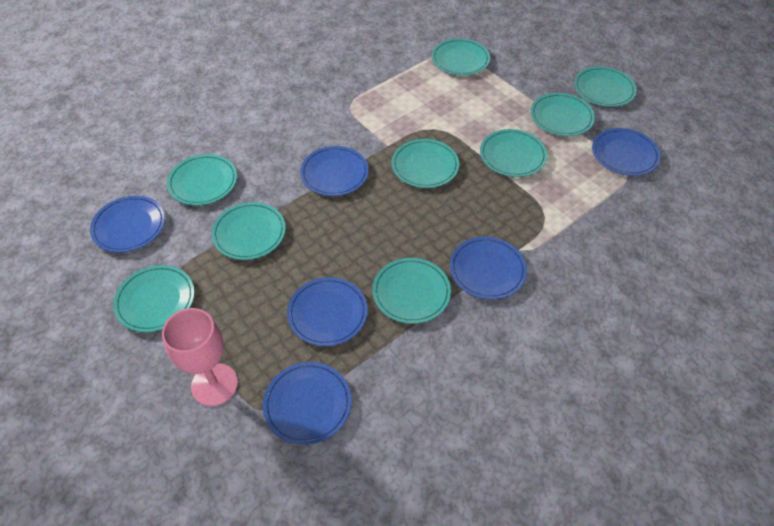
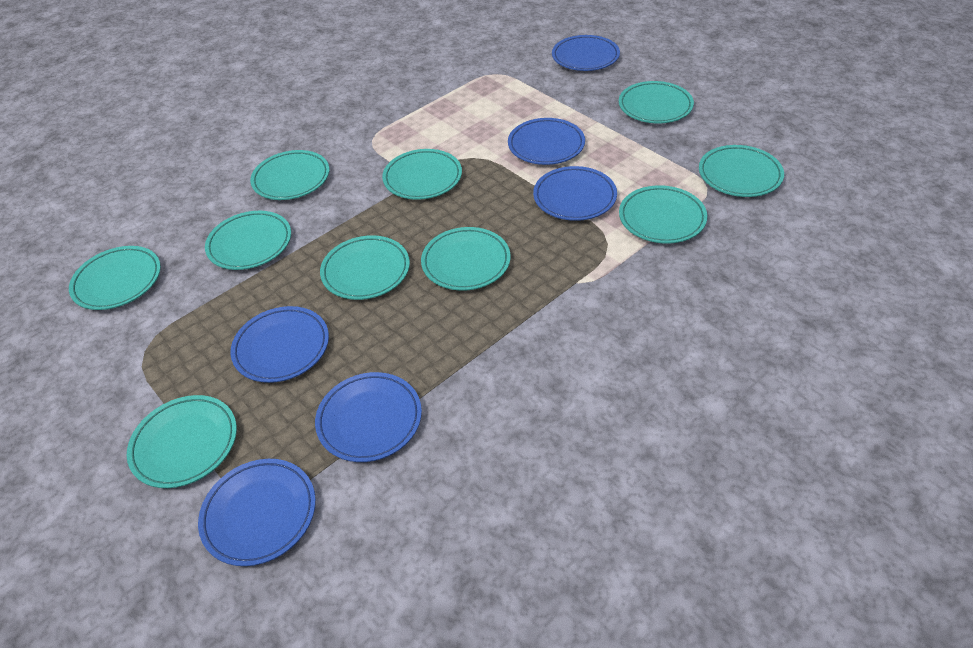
pink goblet: [162,308,238,406] = 1 -> none = 0
turquoise plate: [113,265,195,332] [167,154,237,205] [211,202,286,260] [372,258,451,324] [392,139,459,188] [431,38,490,76] [480,129,547,177] [530,93,595,136] [574,67,637,107] = 9 -> [69,246,161,310] [127,395,237,488] [205,211,291,270] [250,150,330,200] [320,235,410,300] [382,149,462,200] [421,227,510,291] [619,81,694,123] [619,185,707,244] [699,145,784,197] = 10

